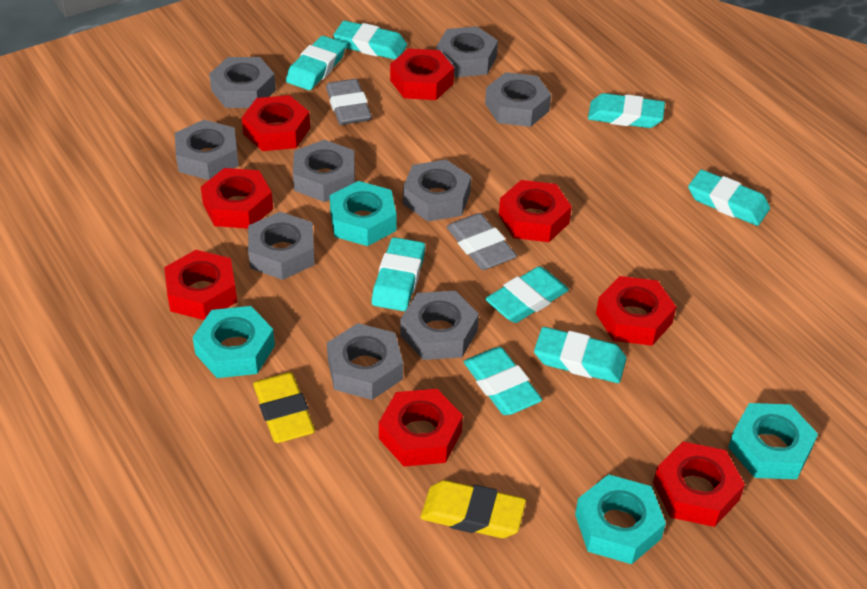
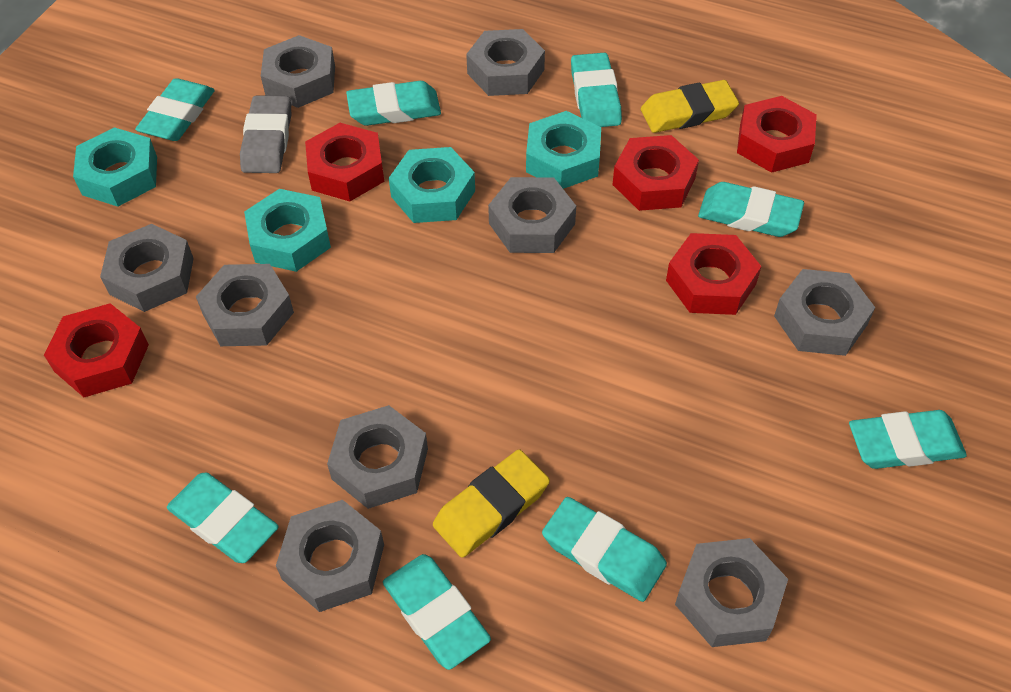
grey eraser: [326,79,372,125] [447,213,517,270] = 2 -> [240,95,292,173] = 1
red nut: [164,250,237,320] [201,168,273,229] [242,95,310,151] [379,389,463,466] [390,48,454,100] [499,180,572,242] [596,276,676,346] [653,442,745,527] = 8 -> [44,303,149,397] [305,123,384,201] [612,135,699,211] [666,233,762,315] [737,96,817,173] = 5

